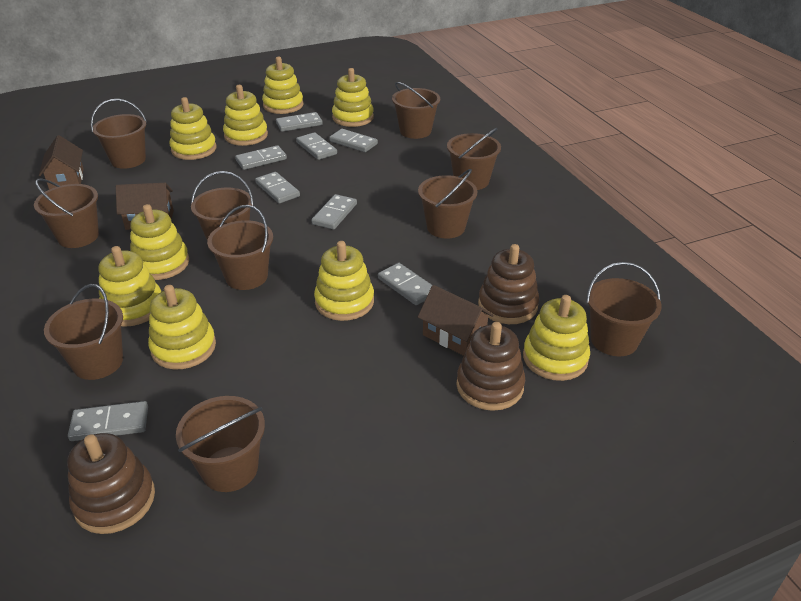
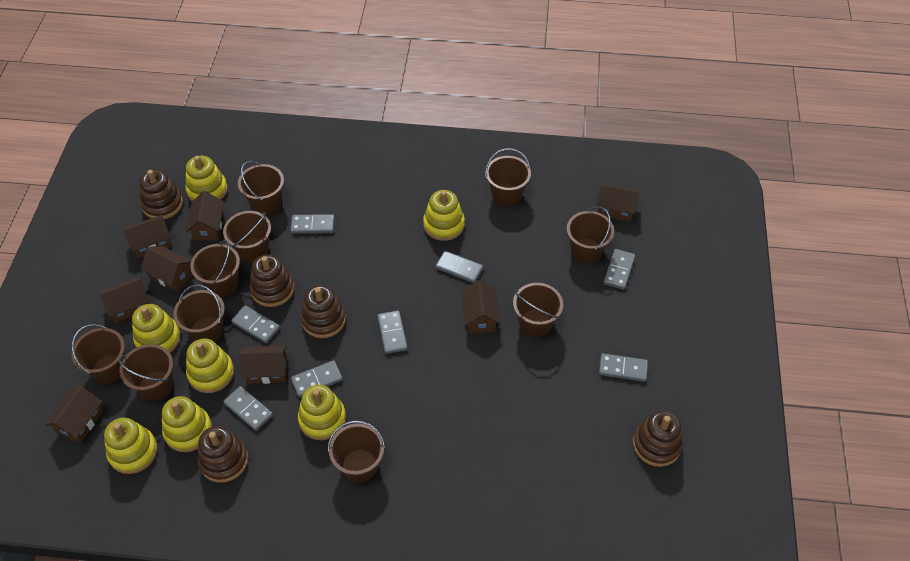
brown house: [39,135,84,189] [116,183,174,230] [418,285,494,356] = 3 -> [45,386,103,444] [99,276,150,323] [123,215,172,259] [141,246,193,292] [186,191,224,241] [239,345,287,384] [462,280,500,333] [597,183,640,222] = 8
brown stacking toy: [67,433,155,534] [456,322,525,411] [478,244,539,324] = 3 -> [139,169,183,219] [198,426,248,483] [250,254,294,307] [301,285,346,338] [633,410,683,467] = 5
yellow stacking toy: [98,246,161,327] [130,204,189,280] [148,285,216,369] [170,97,216,160] [223,85,268,146] [262,57,304,114] [314,241,374,321] [332,68,374,127] [523,295,590,381] = 9 -> [104,418,157,474] [132,304,181,353] [162,396,212,452] [185,156,228,201] [186,338,234,393] [298,385,346,440] [423,190,465,241] = 7

